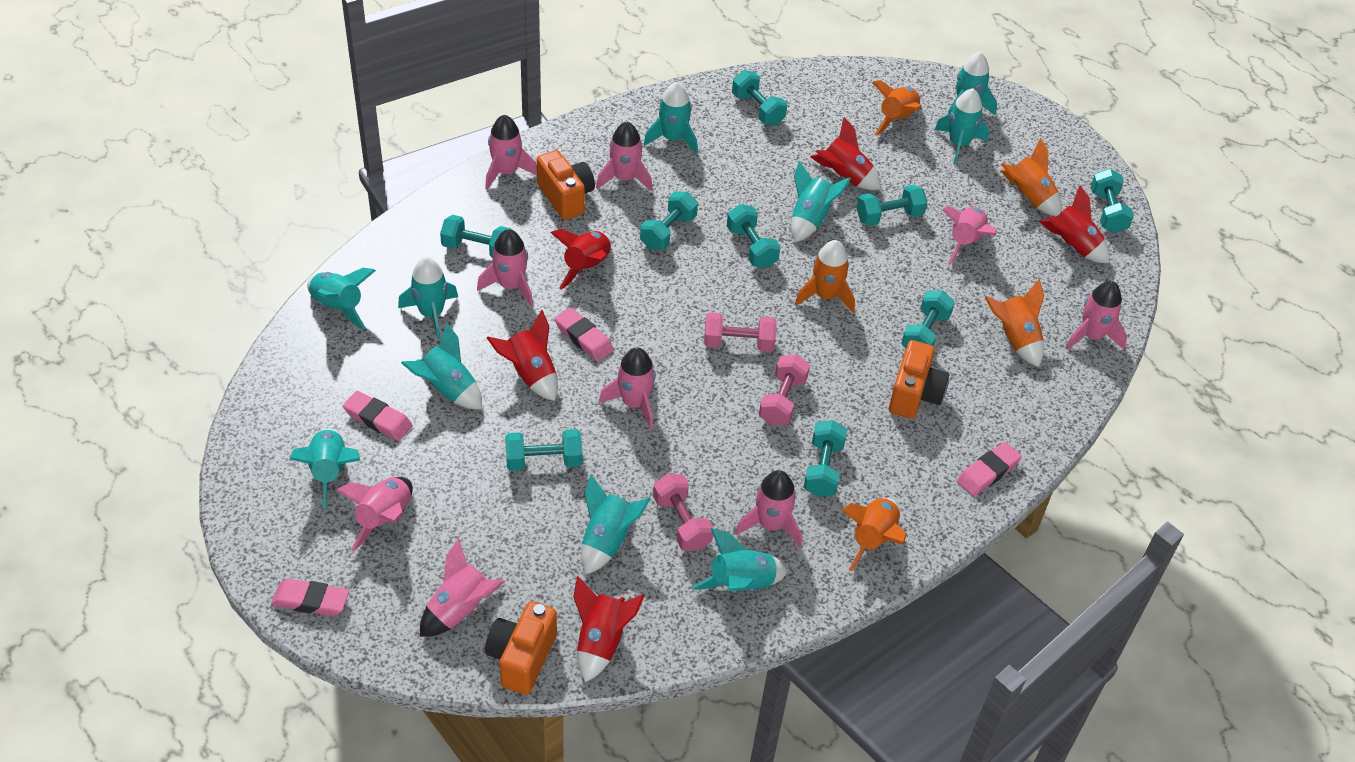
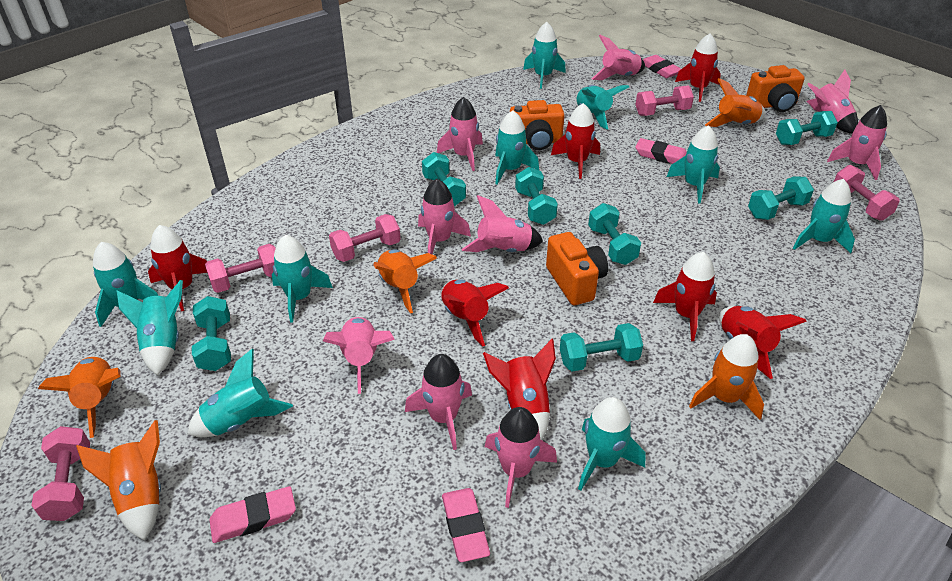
pink dumbbell: [653,474,714,551] [704,313,777,352] [759,354,810,426] = 3 -> [31,426,90,521] [205,244,276,293] [329,214,401,262] [635,85,694,116] [834,165,900,221] = 5
red rocket: [487,310,558,401] [551,229,611,290] [573,576,645,682] [810,117,881,190] [1039,185,1110,263] = 5 -> [148,225,207,311] [441,280,509,347] [483,339,556,440] [551,103,600,179] [653,252,717,341] [675,34,721,102] [719,306,807,379] = 7
turquoise dumbbell: [440,215,511,258] [505,429,582,471] [640,192,698,250] [727,204,781,268] [732,70,787,126] [803,420,847,497] [857,184,927,226] [901,290,955,348] [1091,169,1134,233] = 9 -> [192,296,231,371] [422,152,466,206] [515,167,558,225] [560,323,643,372] [588,203,641,265] [748,176,814,220] [776,111,838,145] = 7

